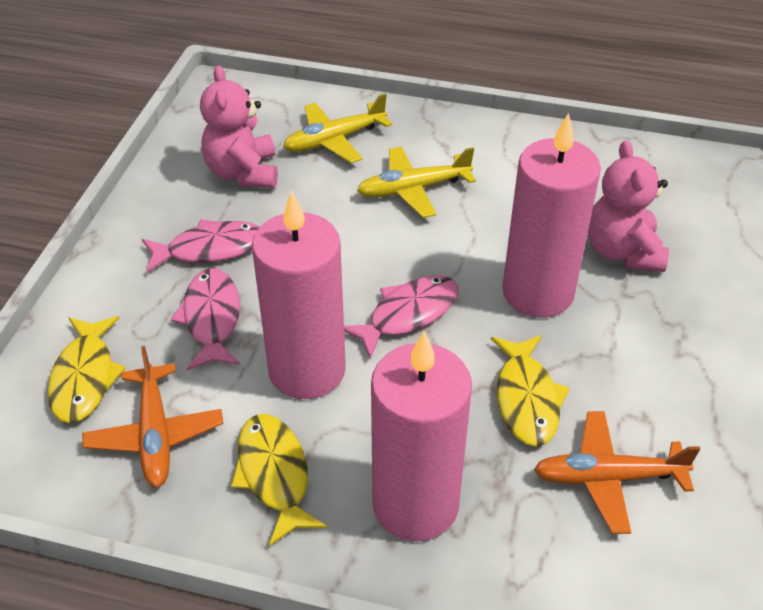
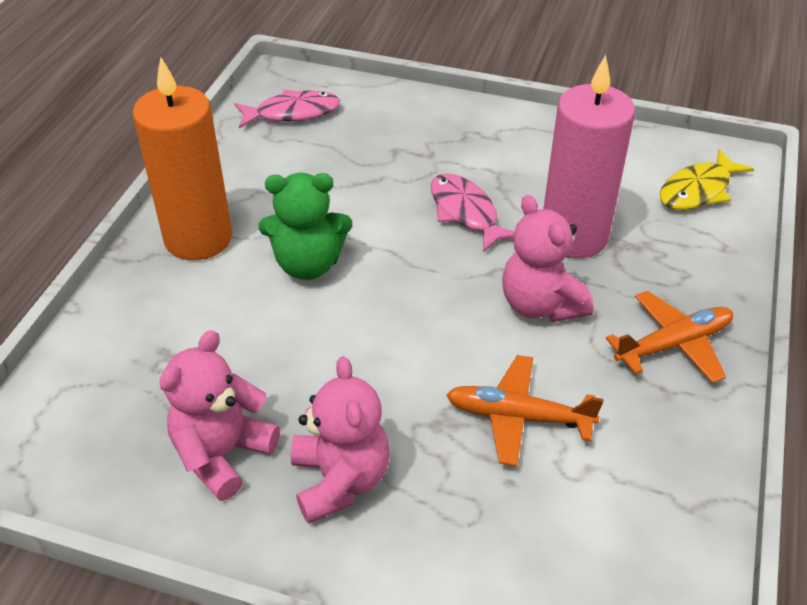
green teddy bear: none = 0 -> [259,173,352,280] = 1
orange candle: none = 0 -> [133,58,232,260] = 1
pink candle: [252,190,346,399] [371,331,472,541] [502,113,601,318] = 3 -> [543,55,635,258] = 1
pink fish: [142,219,260,273] [171,268,240,371] [344,275,458,359] = 3 -> [234,90,340,128] [431,173,514,253] = 2
pink teddy bear: [200,65,278,188] [588,140,669,272] = 2 -> [159,330,280,501] [291,356,390,524] [502,195,594,322] = 3
yellow fish: [48,316,126,423] [231,414,327,546] [491,335,570,447] = 3 -> [660,149,754,210] = 1
yellow plane: [283,93,392,163] [357,147,476,218] = 2 -> none = 0

